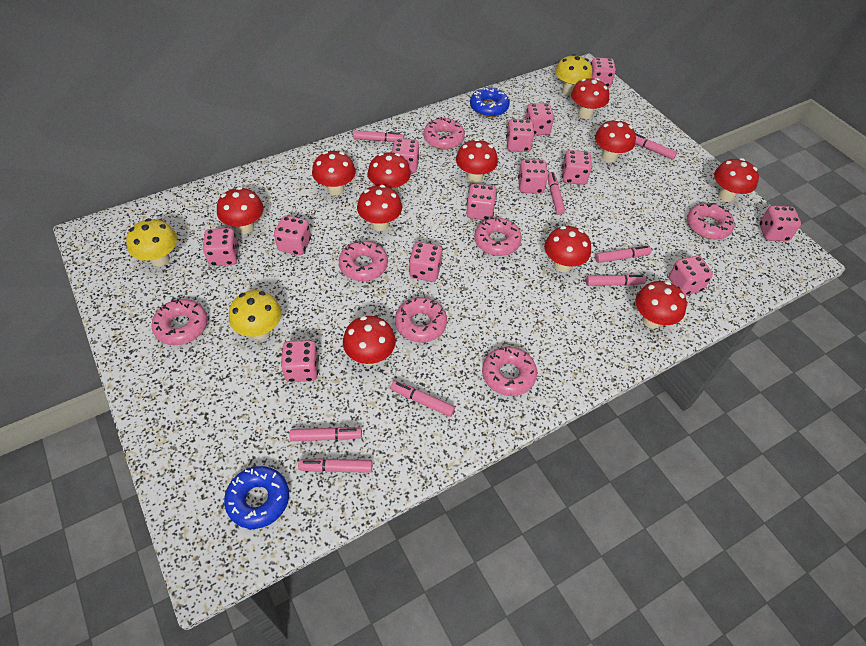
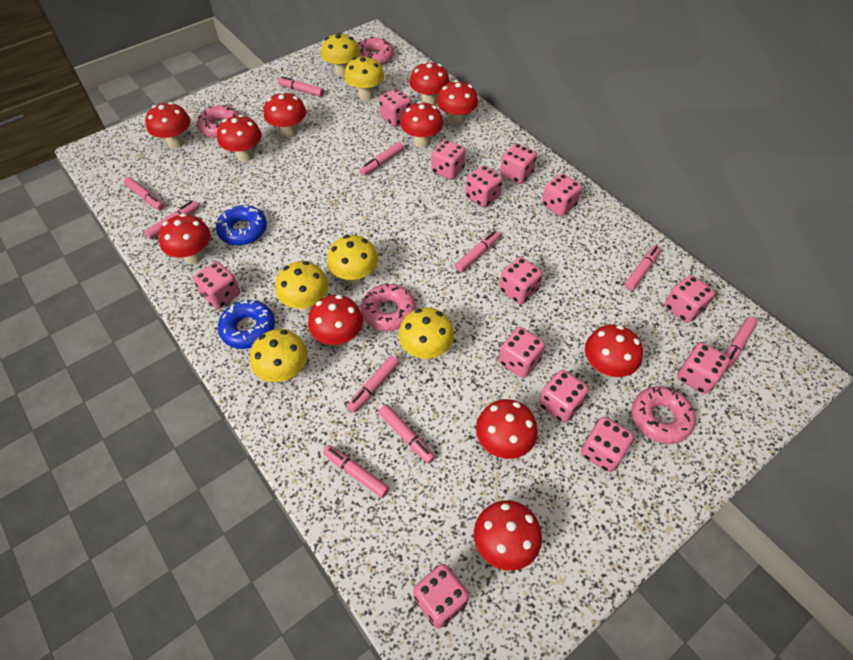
pink donut: [151,299,208,345] [339,240,388,281] [395,297,447,343] [423,117,465,150] [474,217,522,256] [482,346,537,396] [687,203,734,240] = 7 -> [197,105,240,138] [357,37,394,65] [361,283,416,331] [632,386,696,444] = 4
pink marker: [290,427,362,441] [298,458,372,473] [353,130,404,142] [390,381,455,417] [548,172,565,214] [586,274,646,286] [595,246,652,263] [635,134,677,160] = 8 -> [124,177,165,211] [144,201,199,240] [278,76,324,97] [323,445,389,498] [347,355,399,413] [360,142,404,176] [378,405,435,464] [455,231,500,272] [624,245,661,291] [725,317,757,369] = 10
yellow mushroom: [126,218,177,267] [229,290,282,339] [555,54,592,95] = 3 -> [250,329,308,382] [275,261,329,312] [321,32,359,76] [327,235,378,285] [344,56,384,100] [398,308,454,360] = 6

